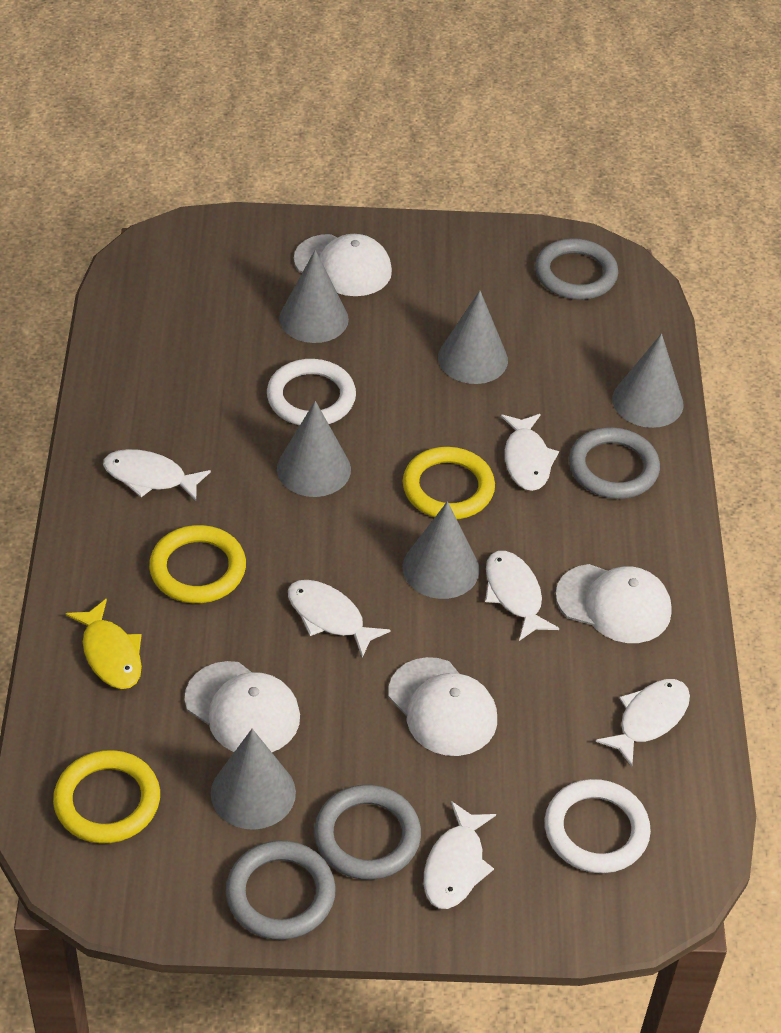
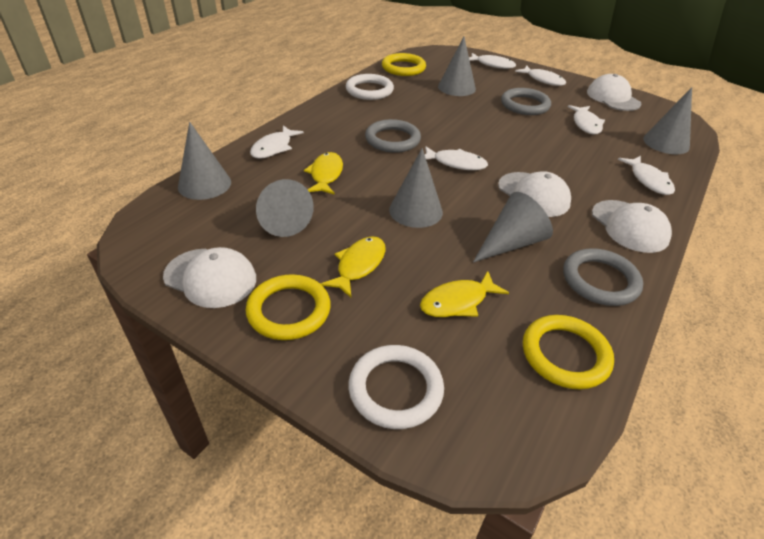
grey ring: [226,841,336,940] [314,785,421,880] [535,238,618,300] [569,427,660,499] = 4 -> [365,119,421,153] [501,88,551,115] [563,248,643,306] = 3
yellow fish: [66,599,142,689] = 1 -> [304,152,343,195] [321,236,386,297] [420,271,509,317] = 3

